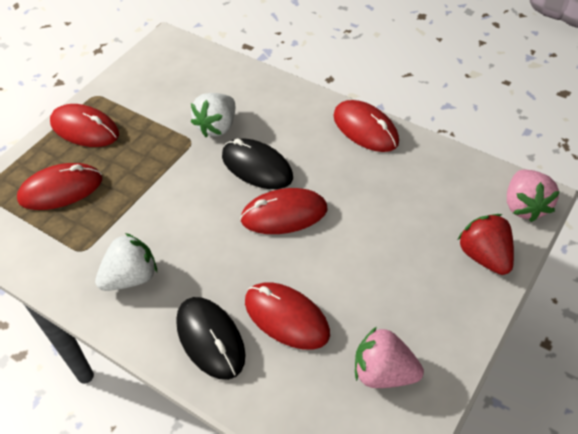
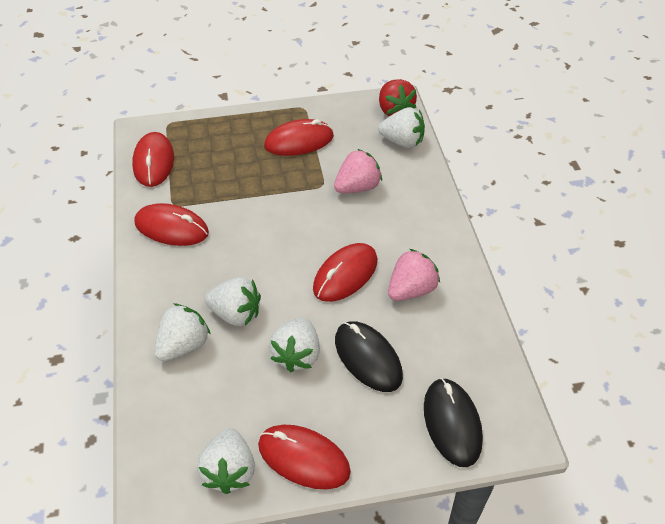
white strawberry: [95,233,157,291] [191,93,235,137] = 2 -> [154,303,211,361] [197,428,255,494] [204,277,261,326] [269,318,320,372] [378,107,425,148] = 5

